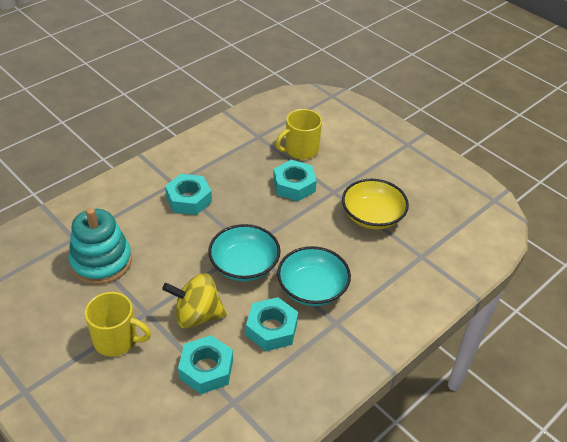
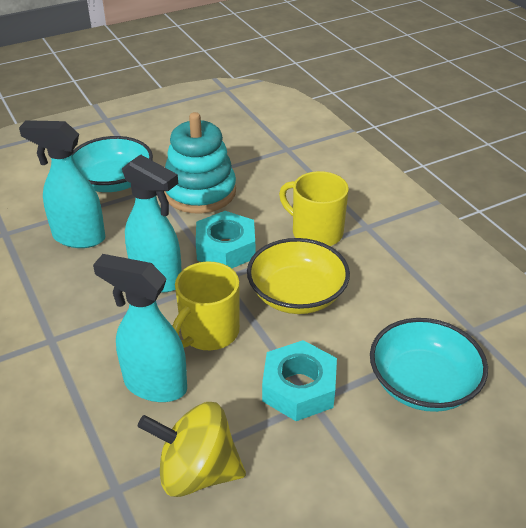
turquoise nut: [165,174,212,215] [178,335,233,394] [246,297,298,351] [273,160,317,201] = 4 -> [196,211,255,268] [262,340,337,421] = 2
turquoise spray bottle: none = 0 -> [19,120,106,248] [93,254,187,402] [122,155,182,292] = 3

